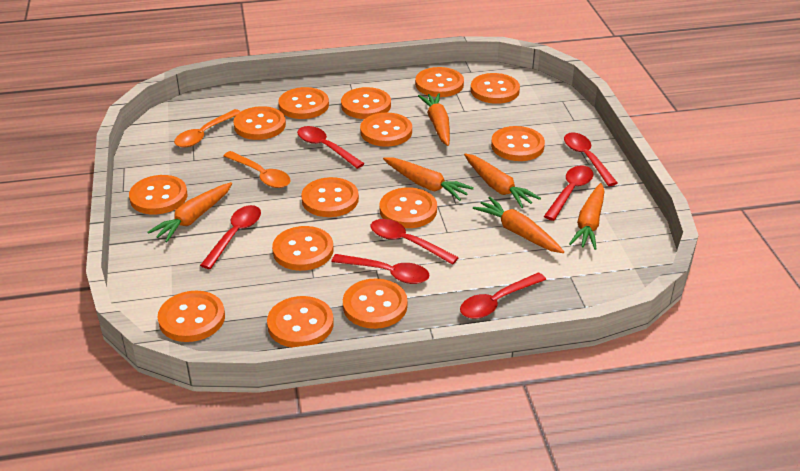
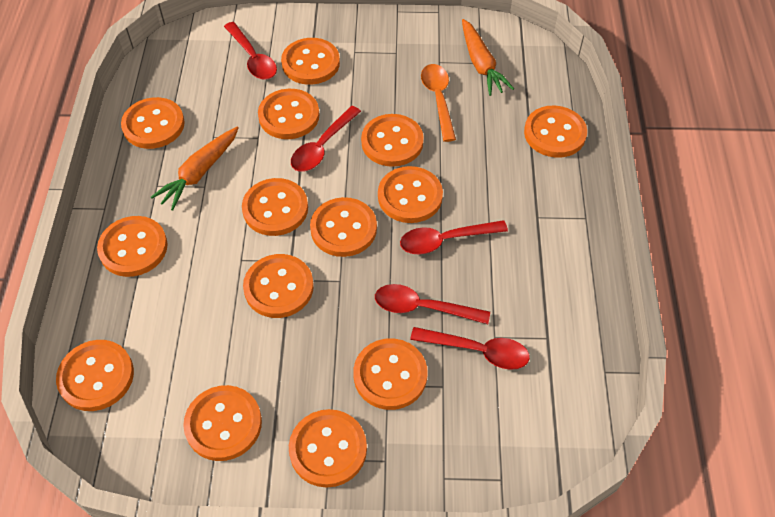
orange carrot: [147,182,232,242] [383,157,474,201] [418,93,450,146] [464,153,541,208] [473,197,564,253] [569,183,605,250] = 6 -> [151,127,239,211] [462,19,514,96] = 2
orange spoon: [174,109,241,147] [223,151,291,188] = 2 -> [421,64,456,142] = 1
red spoon: [200,205,261,269] [297,126,365,169] [331,254,430,284] [371,219,459,265] [460,272,546,319] [544,165,593,221] [564,132,618,186] = 7 -> [224,22,277,80] [291,106,361,172] [375,284,490,324] [400,220,508,254] [410,327,530,370] = 5

